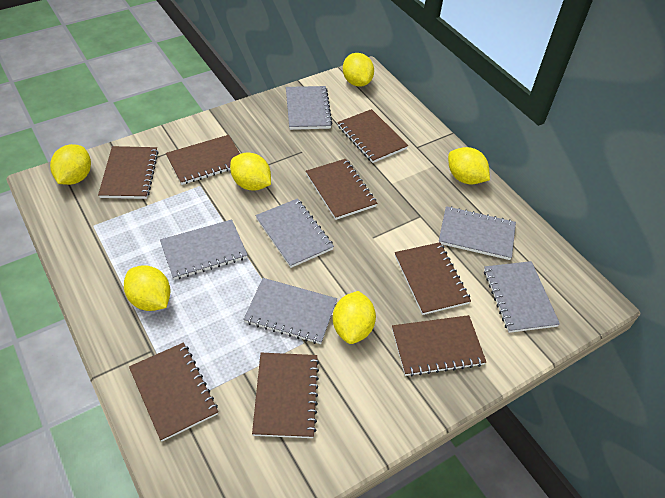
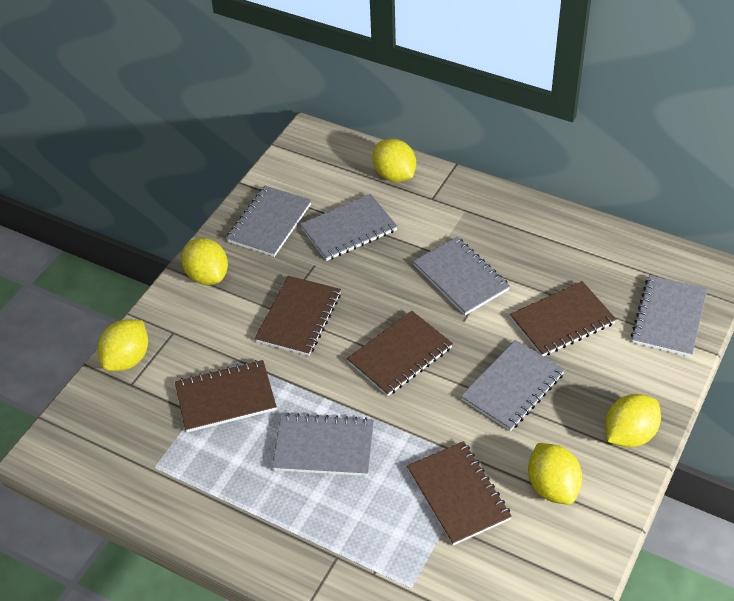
brown notebook: [98,146,159,199] [129,343,218,442] [166,135,240,185] [252,353,319,438] [306,159,377,220] [337,109,408,163] [392,315,486,377] [395,242,471,315] = 8 -> [175,360,277,432] [255,276,341,356] [347,311,453,396] [407,441,512,545] [510,281,616,356] = 5
yellow lemon: [50,144,91,185] [124,266,171,311] [230,152,271,191] [333,291,376,344] [343,53,374,87] [448,147,490,185] = 6 -> [98,319,148,371] [182,238,228,285] [373,139,416,182] [528,443,582,504] [605,394,661,447] = 5

